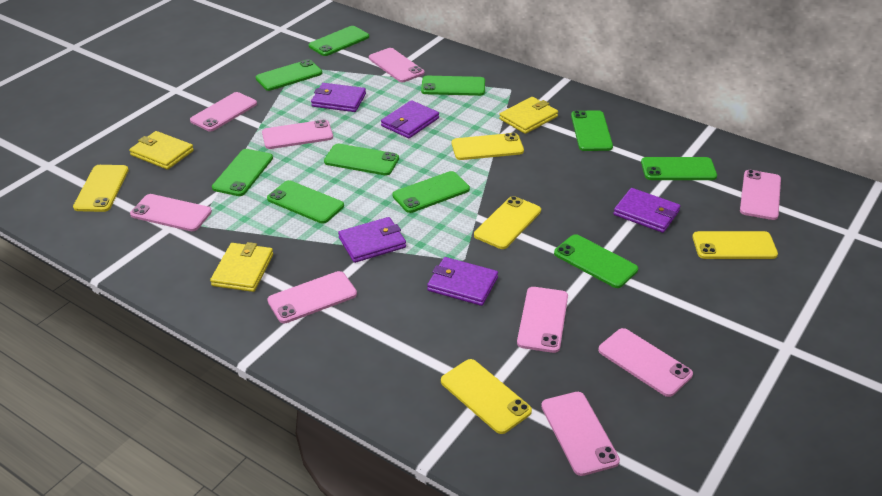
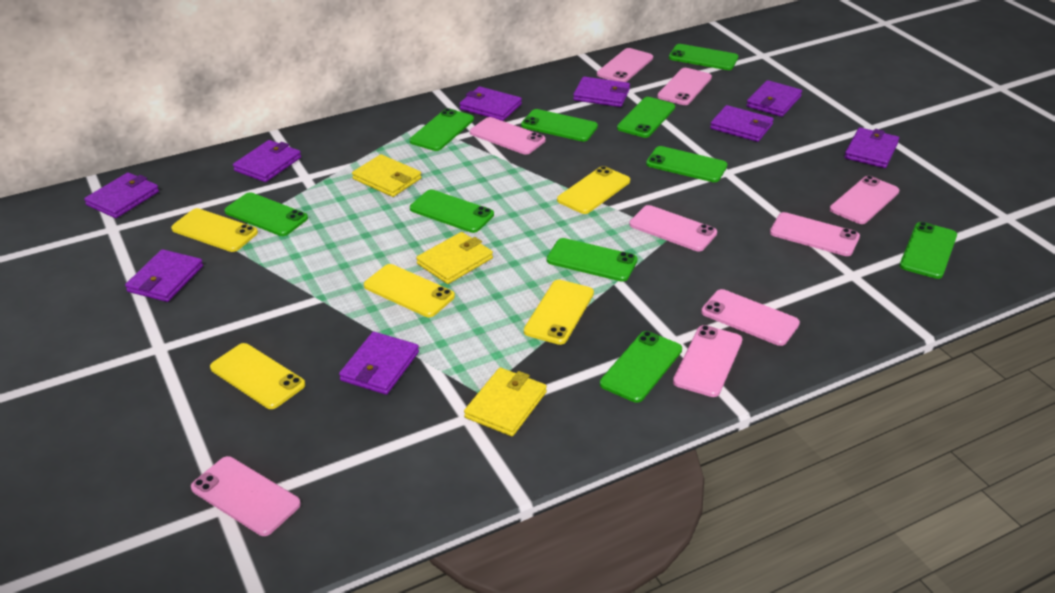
purple wallet: [311,83,366,112] [338,217,406,263] [381,100,439,138] [427,257,498,306] [613,188,680,233] = 5 -> [84,172,159,218] [125,249,203,302] [233,140,301,182] [339,332,419,395] [460,86,522,121] [573,77,630,107] [710,105,774,142] [746,80,802,117] [844,127,899,168] = 9

